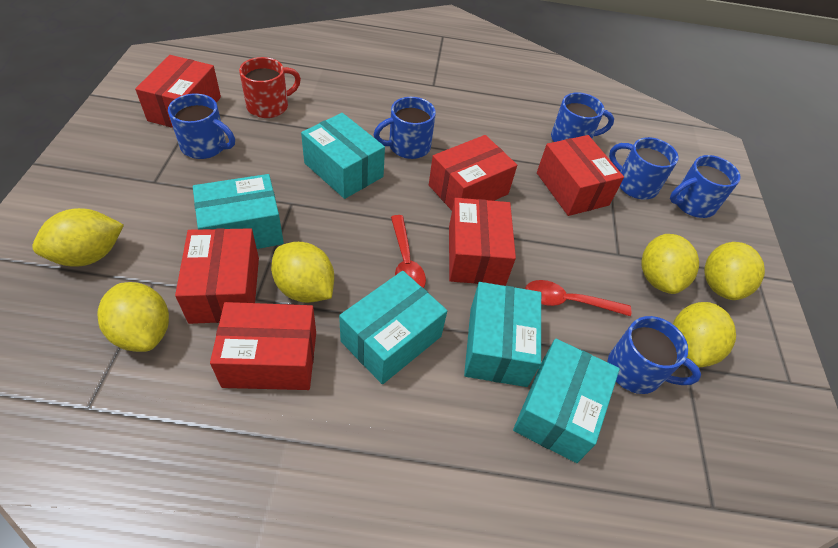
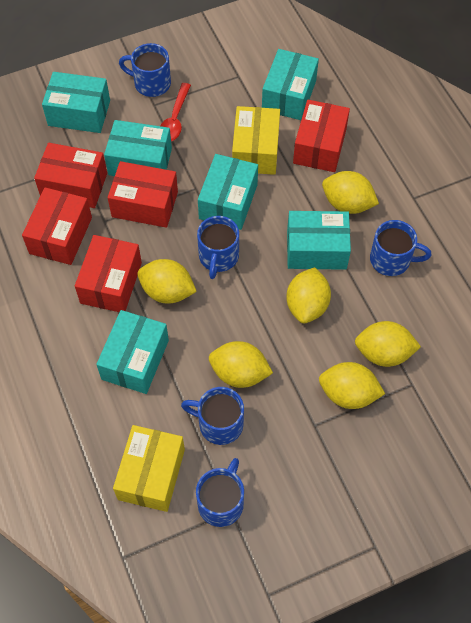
blue mug: [168,94,235,159] [373,97,436,159] [551,92,614,142] [608,316,701,394] [609,137,679,199] [670,155,741,218] = 6 -> [119,43,171,97] [181,387,244,445] [196,458,244,527] [197,216,239,279] [370,220,431,276] = 5
red box: [135,55,221,128] [175,228,259,324] [210,302,316,390] [429,135,517,210] [449,198,516,286] [537,135,624,216] = 6 -> [22,187,92,265] [34,143,107,208] [75,235,142,312] [107,161,178,228] [293,100,350,172] = 5
red mug: [239,57,301,118] = 1 -> none = 0
red spoon: [391,215,426,288] [525,280,631,316] = 2 -> [160,83,191,141] = 1
turquoise box: [193,174,284,249] [301,113,385,199] [339,271,447,384] [464,282,541,387] [513,338,620,463] = 5 -> [42,72,110,133] [96,310,169,394] [104,120,172,176] [198,154,258,230] [262,49,319,120] [287,211,351,270] = 6
yellow box: none = 0 -> [113,425,185,512] [232,106,280,175] = 2

